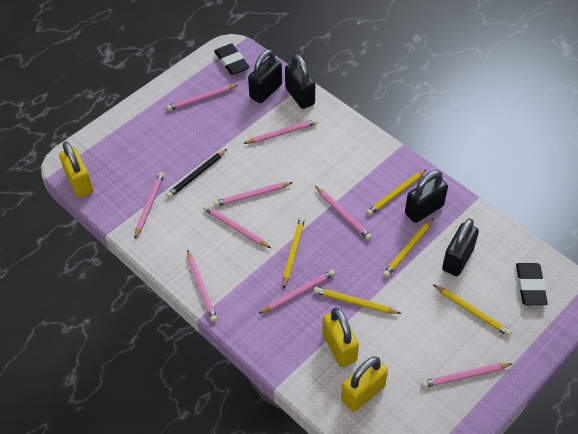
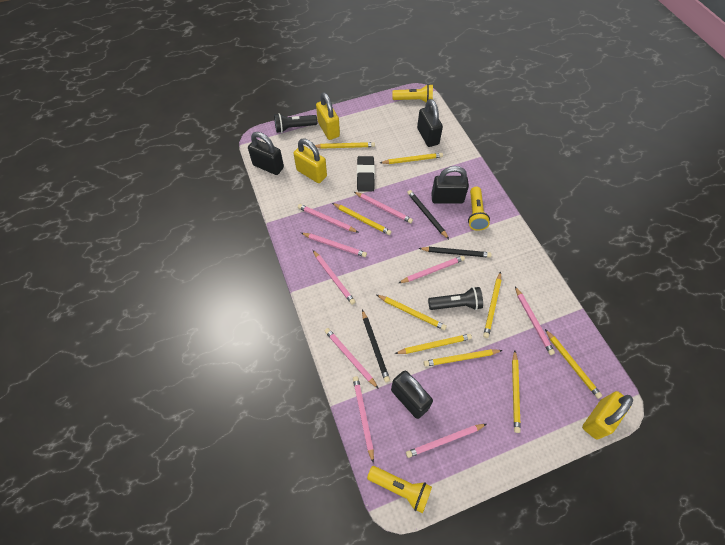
black eraser: [214,43,249,75] [516,263,548,305] = 2 -> [357,156,375,191] = 1
black flashlight: none = 0 -> [274,113,317,133] [428,287,483,310] = 2
black pencil: [166,149,227,198] = 1 -> [362,310,390,382] [407,190,449,239] [419,247,492,258] = 3
yellow flashlight: none = 0 -> [367,466,432,513] [392,84,433,102] [468,187,490,231] = 3
yellow pencil: [283,217,305,289] [314,287,401,314] [367,169,427,216] [383,218,433,277] [433,284,512,336] = 5 -> [315,142,375,149] [332,203,392,235] [377,295,447,330] [380,153,443,164] [394,334,472,354] [424,349,503,367] [483,271,501,338] [512,350,521,433] [545,329,602,399] = 9

